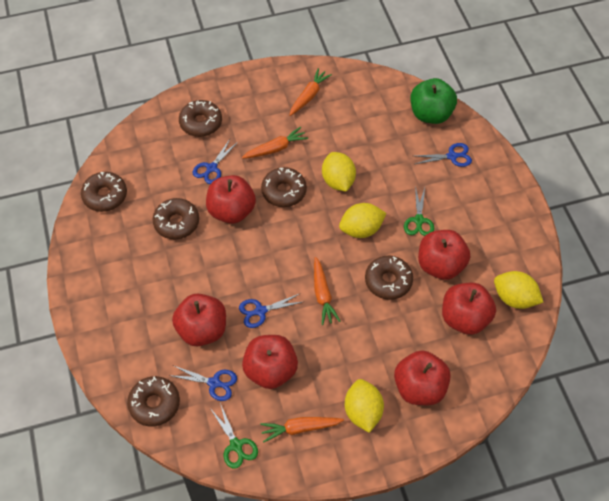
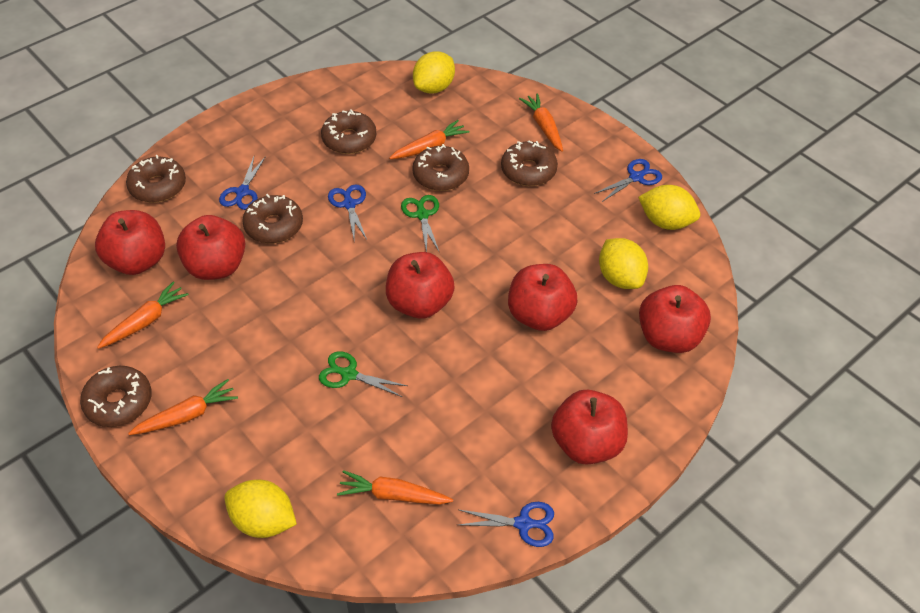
green apple: [410,78,457,124] = 1 -> none = 0
orange carrot: [242,127,308,159] [260,417,344,442] [289,68,332,116] [314,257,340,325] = 4 -> [97,281,189,349] [128,379,238,435] [337,470,453,505] [389,120,470,159] [519,93,563,152] = 5

